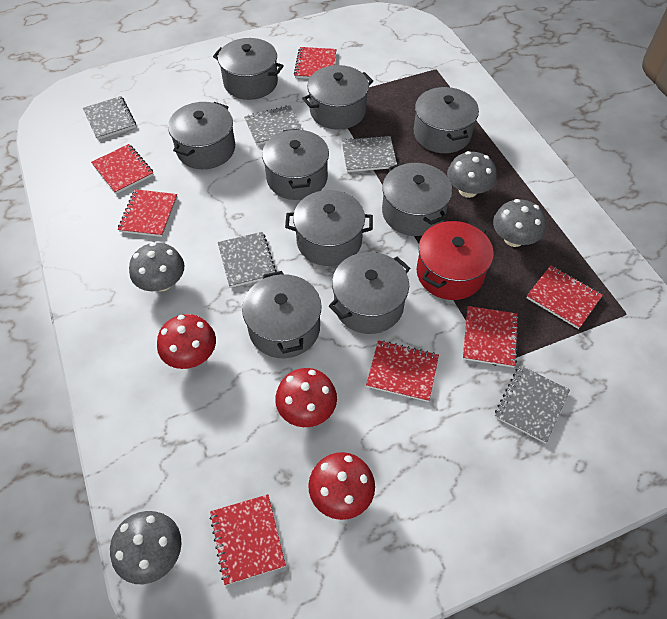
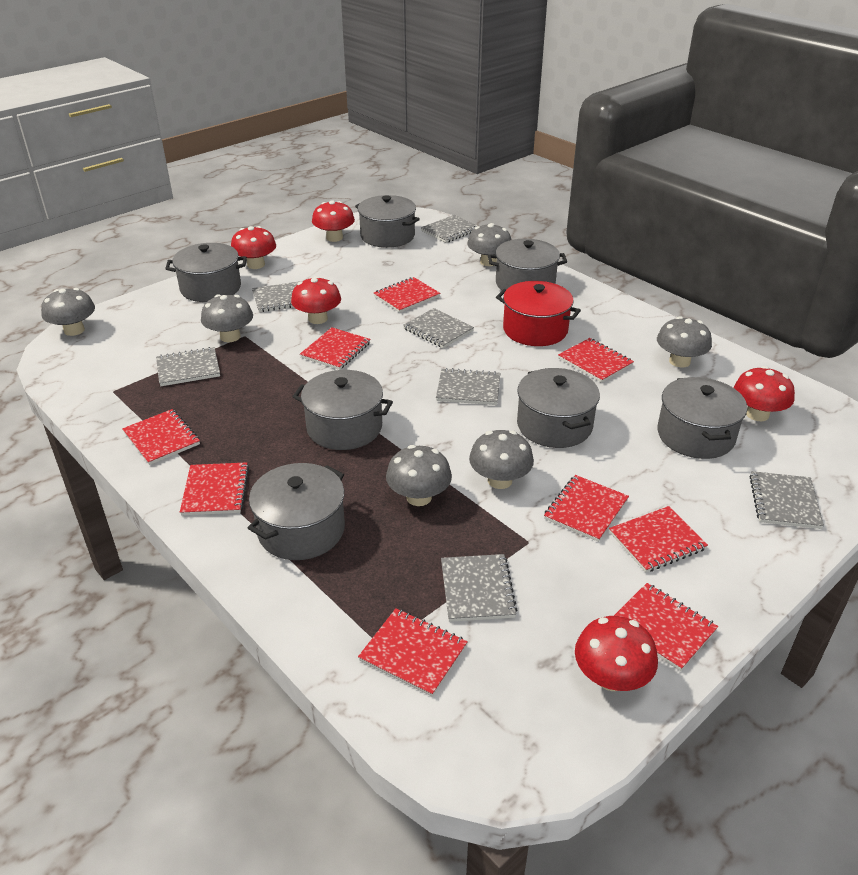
grey mushroom: [110,511,182,584] [129,242,184,291] [447,151,497,198] [493,199,546,247] = 4 -> [41,288,95,336] [201,294,253,342] [386,445,452,506] [467,223,511,266] [469,430,534,489] [657,316,712,368] = 6
grey notebook: [83,96,136,140] [218,232,277,288] [244,105,302,145] [341,136,397,172] [495,365,570,443] = 5 -> [156,347,220,386] [252,281,300,312] [403,308,474,348] [421,215,477,243] [436,368,500,405] [441,554,517,622] [749,471,824,529] = 7
grey pot: [168,102,235,169] [213,38,284,100] [242,271,322,358] [262,129,329,200] [285,190,373,266] [302,65,373,129] [329,252,410,334] [382,162,452,236] [414,87,479,153] = 9 -> [165,243,247,302] [248,463,345,560] [293,370,393,450] [355,195,420,248] [488,239,567,290] [517,368,600,448] [657,377,747,459] = 7
red mushroom: [157,314,216,369] [275,368,337,427] [308,452,375,520] = 3 -> [231,226,276,269] [291,276,341,324] [312,201,355,242] [575,616,658,691] [734,366,795,421] = 5
red notebook: [91,144,154,194] [118,189,177,237] [210,494,286,585] [294,47,337,79] [366,340,439,402] [463,306,519,367] [526,265,603,329] = 7 -> [122,409,200,465] [180,462,249,515] [300,327,371,370] [358,608,468,696] [374,277,440,313] [544,475,629,542] [558,338,634,383] [609,506,708,572] [614,583,718,671] = 9

